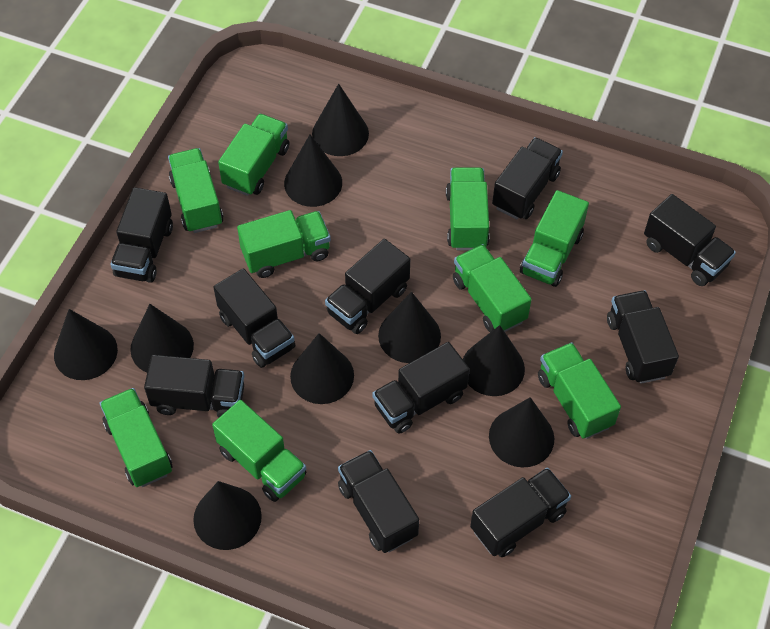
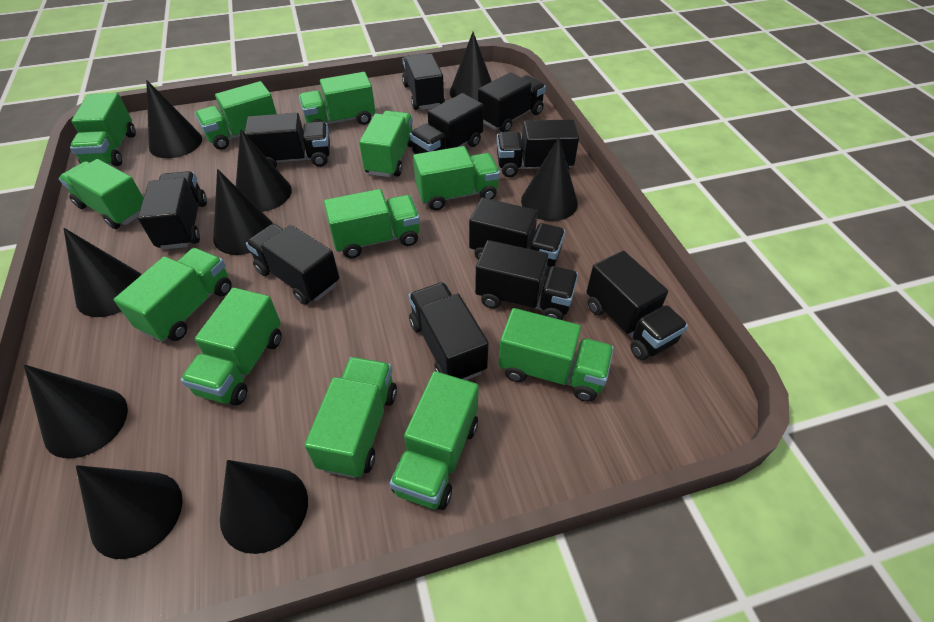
black truck: [110,187,173,283] [144,355,244,418] [213,268,295,368] [325,239,410,334] [338,450,419,553] [372,342,470,434] [470,467,571,557] [492,137,563,219] [607,290,679,384] [644,194,736,286] = 10 -> [138,171,207,250] [245,113,330,168] [246,224,339,305] [402,53,445,110] [408,282,489,380] [410,93,484,154] [469,198,565,276] [475,240,578,320] [478,73,546,132] [497,119,579,177] [586,251,688,360] = 11
green truck: [100,388,172,487] [168,148,224,233] [212,400,306,502] [218,113,289,196] [237,210,331,278] [446,167,490,250] [453,244,532,332] [520,190,589,287] [538,342,621,439] = 9 -> [59,159,143,229] [70,93,136,166] [114,248,232,342] [181,288,282,405] [195,81,277,150] [299,72,375,125] [304,357,397,478] [324,189,420,259] [359,111,413,177] [389,371,479,510] [413,146,500,210] [499,308,614,402] = 12

